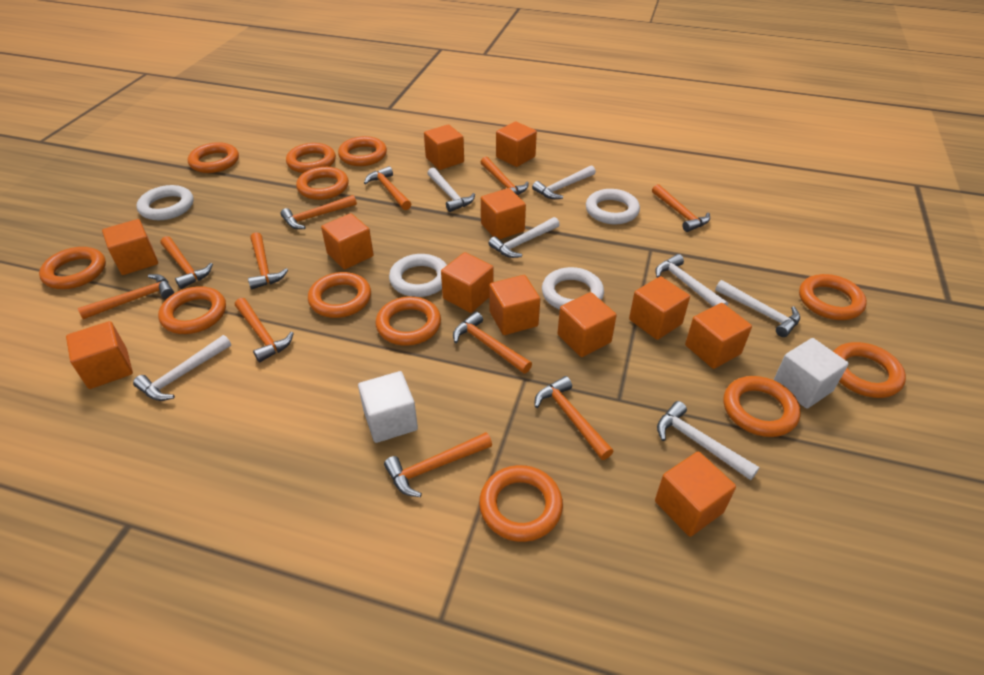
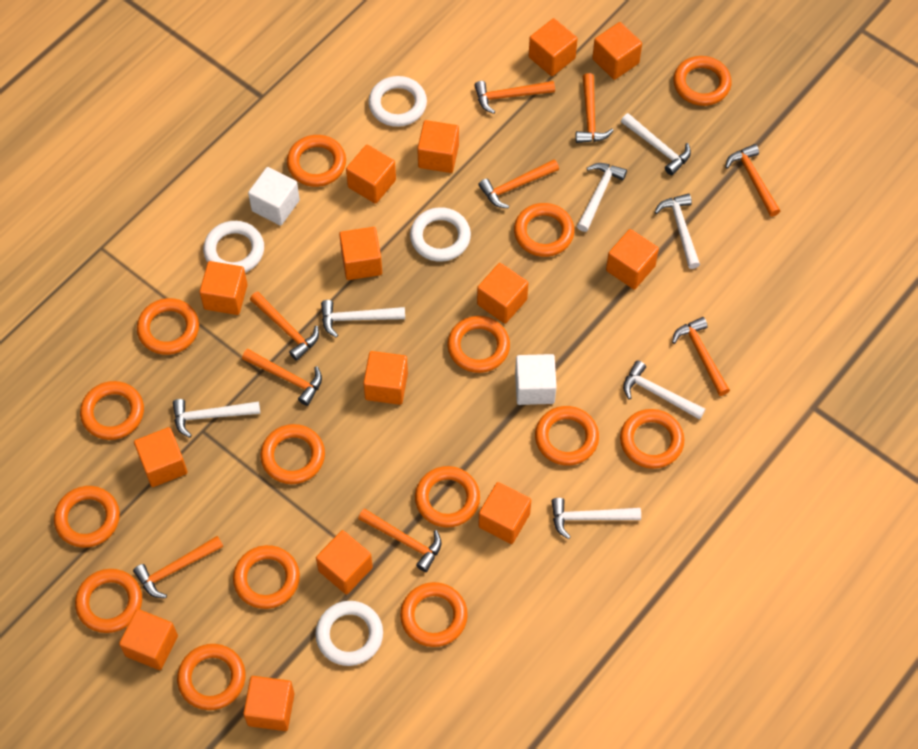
orange cube: [66,321,133,389] [102,219,158,275] [321,213,374,269] [424,124,464,170] [441,252,493,313] [481,188,526,240] [489,275,540,335] [496,121,537,167] [557,292,617,357] [629,276,690,340] [655,452,736,537] [685,303,752,369] = 12 -> [119,609,178,670] [134,427,188,487] [199,261,247,315] [243,676,294,731] [316,530,373,595] [339,227,382,280] [346,145,396,204] [363,351,408,405] [417,120,459,173] [477,263,528,324] [479,482,531,544] [529,18,578,76] [592,22,642,80] [606,229,659,290] = 14
orange hammer: [78,274,174,319] [160,236,213,289] [235,298,294,362] [248,232,288,289] [280,195,357,229] [364,166,411,210] [384,432,492,497] [453,312,532,374] [481,157,529,195] [534,376,614,460] [652,184,710,232] = 11 -> [133,536,223,598] [242,349,322,406] [250,292,319,361] [358,508,442,572] [474,81,555,114] [478,159,559,209] [576,73,614,143] [672,317,730,396] [725,144,780,217] = 9
orange ring: [39,247,106,289] [158,286,226,334] [188,142,239,173] [286,143,336,173] [296,167,349,200] [308,272,371,318] [338,136,387,166] [376,296,441,346] [479,465,563,542] [724,376,801,437] [799,274,867,320] [833,342,906,398] = 12 -> [54,486,120,548] [75,569,142,633] [80,381,144,440] [137,298,199,355] [177,644,245,710] [233,545,300,609] [260,424,325,484] [287,135,346,187] [400,582,468,647] [415,466,480,528] [447,316,510,373] [514,203,575,257] [535,406,599,466] [620,409,684,469] [673,56,732,106] = 15

